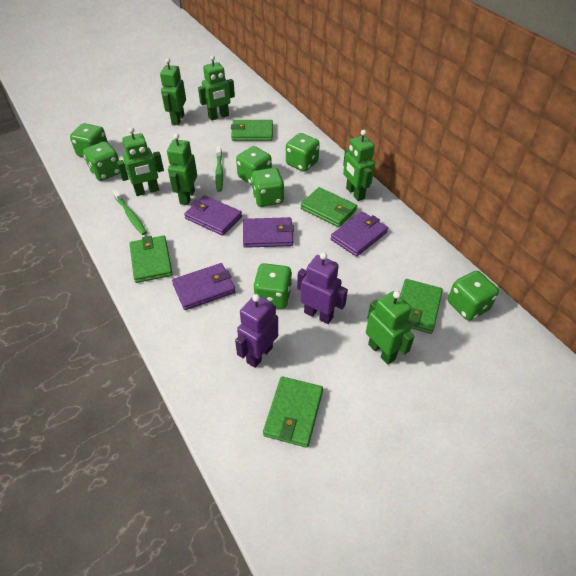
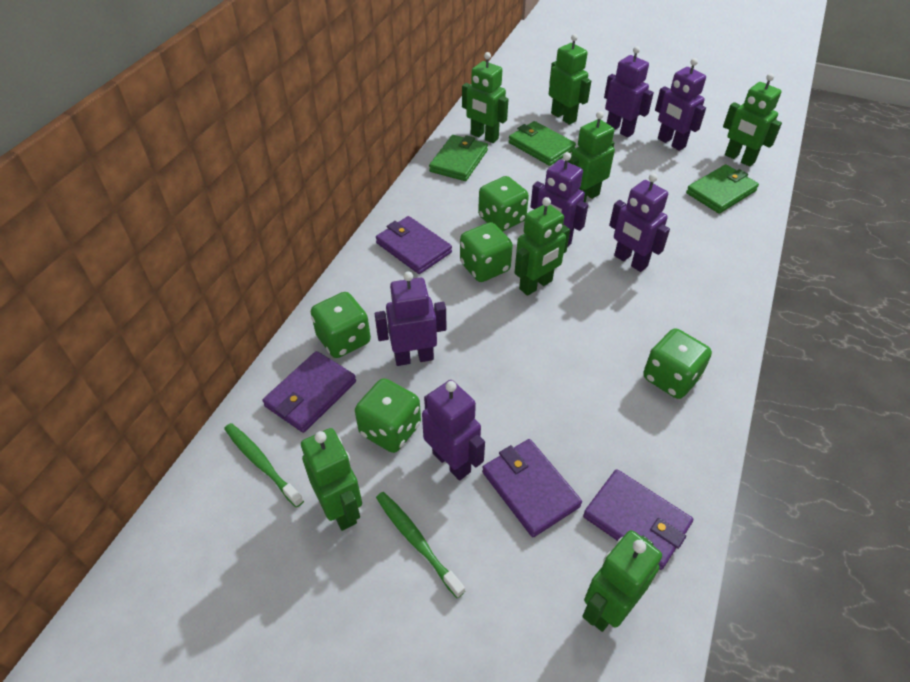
green dice: [70,123,108,157] [83,141,120,181] [236,146,272,185] [251,168,284,207] [254,263,292,309] [286,133,320,172] [448,271,499,320] = 7 -> [311,292,371,358] [355,378,421,453] [460,222,513,282] [478,176,529,232] [643,328,712,399] = 5
green robot: [117,127,164,196] [160,58,186,125] [167,133,197,205] [198,55,235,121] [343,130,375,201] [366,291,415,364] = 6 -> [301,428,362,531] [462,52,509,143] [515,197,570,296] [549,34,591,125] [568,111,615,202] [582,530,662,632] [723,73,782,167] = 7
green wallet: [129,236,173,283] [231,120,273,141] [263,376,323,448] [300,187,357,227] [401,279,443,334] = 5 -> [429,135,488,181] [509,121,576,166] [686,164,759,214] = 3
purple robot: [235,294,278,368] [297,252,348,324] = 2 -> [375,271,446,366] [422,380,485,481] [531,152,588,247] [604,46,654,138] [609,173,670,272] [655,58,706,151] = 6

